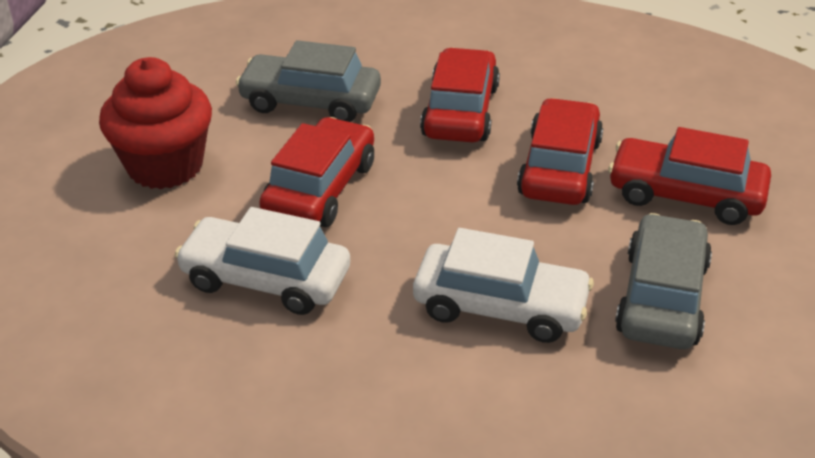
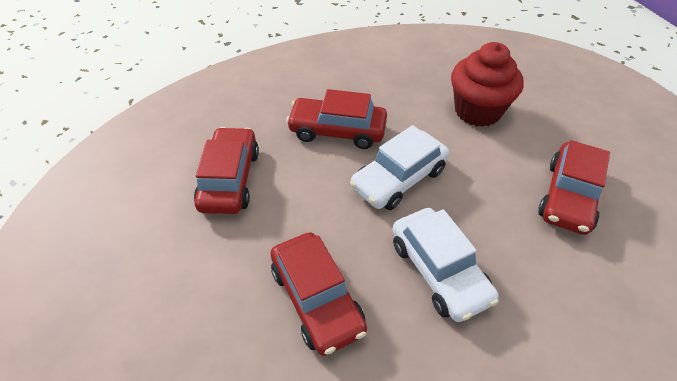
grey car: [236,40,381,122] [615,213,712,349] = 2 -> none = 0

